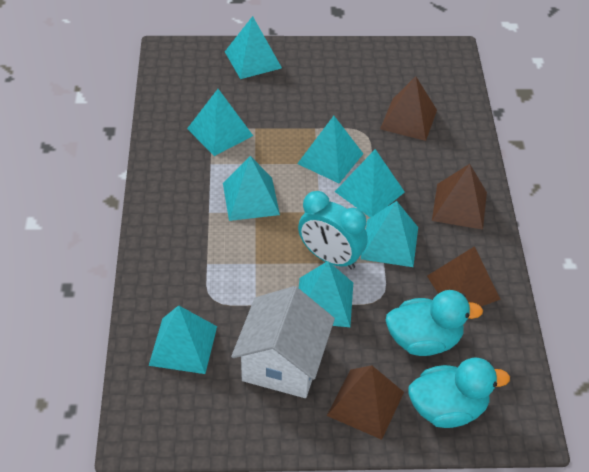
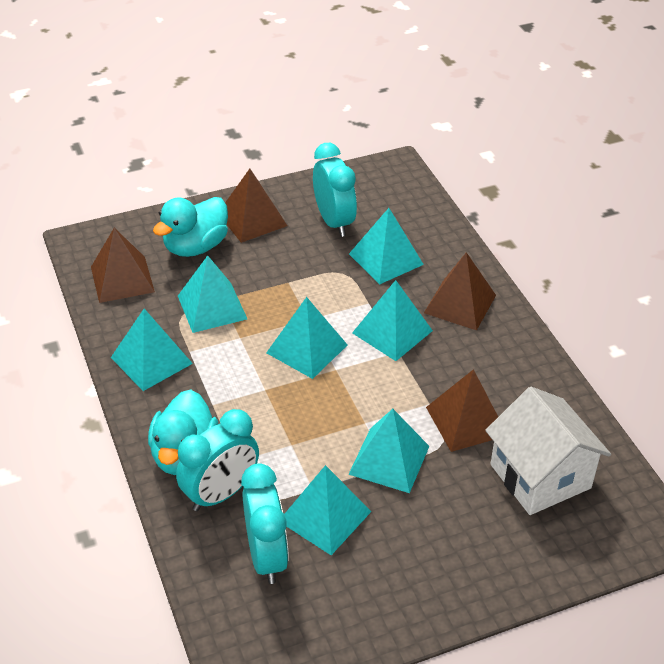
turquoise clock: [298,191,368,270] = 1 -> [176,409,259,511] [241,463,289,584] [313,143,357,237] = 3
turquoise pyramid: [149,305,217,374] [187,89,253,156] [223,156,280,221] [225,16,282,79] [297,116,363,183] [299,261,353,327] [335,149,405,218] [361,201,418,267] = 8 -> [111,309,193,391] [178,256,247,333] [266,297,347,379] [284,465,372,555] [348,409,429,493] [349,208,424,285] [352,280,433,361] = 7

